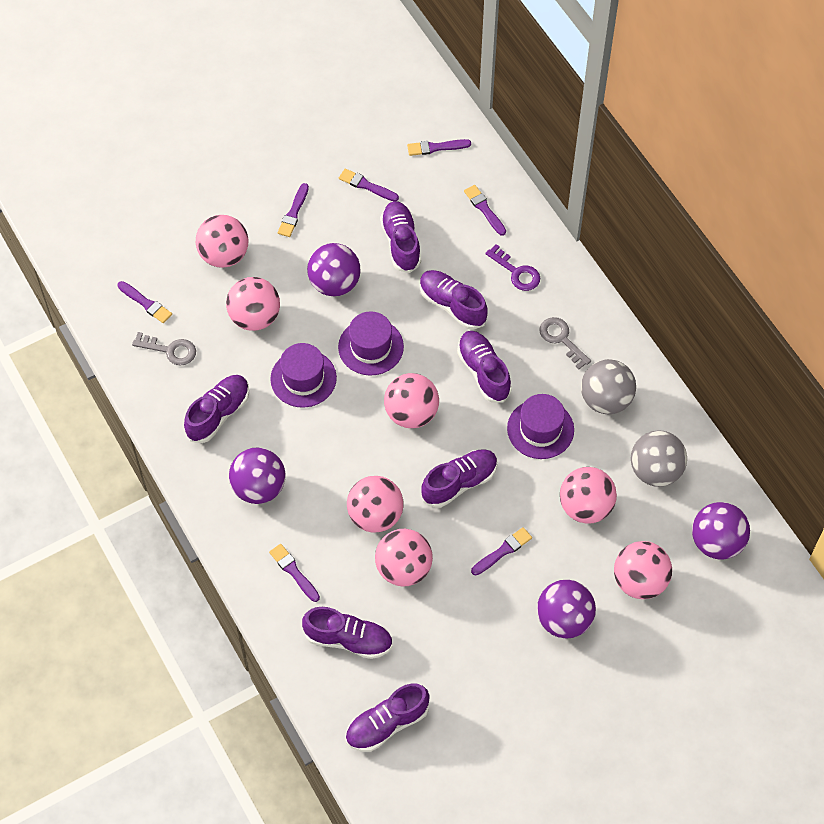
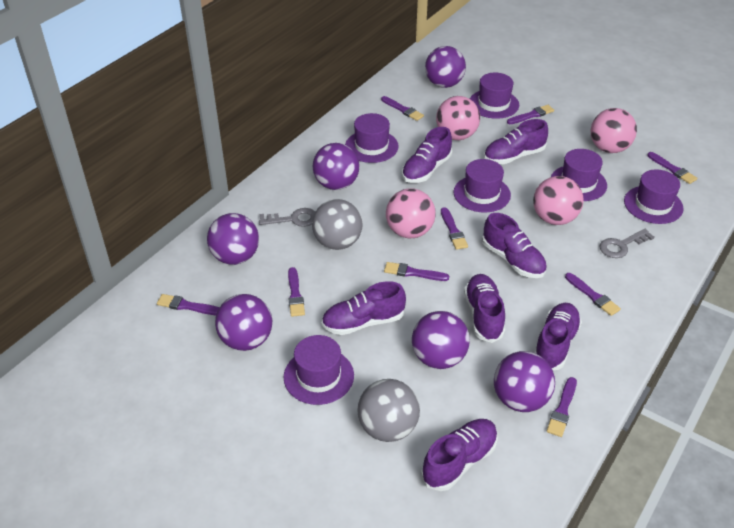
pink ball: [196,215,249,268] [226,277,280,331] [347,476,403,533] [375,529,433,587] [384,373,439,428] [560,467,617,524] [614,541,672,599] = 7 -> [386,189,436,238] [436,96,480,140] [533,176,584,225] [591,108,637,153] = 4
purple ball: [229,447,285,504] [307,243,361,296] [537,580,596,639] [692,502,750,559] = 4 -> [207,213,259,265] [215,294,272,351] [313,143,359,190] [412,311,470,369] [425,46,466,88] [494,351,555,412] = 6
purple brush: [118,281,172,323] [269,544,320,602] [278,183,309,237] [339,169,399,201] [407,139,471,156] [464,185,506,236] [471,527,532,575] = 7 -> [157,294,220,315] [288,267,305,317] [381,96,424,121] [384,262,449,281] [441,207,468,250] [507,105,554,124] [547,377,577,437] [565,273,621,316] [647,152,698,184] = 9
purple hat: [270,343,337,408] [338,311,404,376] [507,394,574,459] = 3 -> [284,335,354,405] [345,113,399,163] [454,159,511,212] [470,73,519,119] [551,149,607,201] [624,169,684,224] = 6
purple key: [485,244,540,291] = 1 -> none = 0

